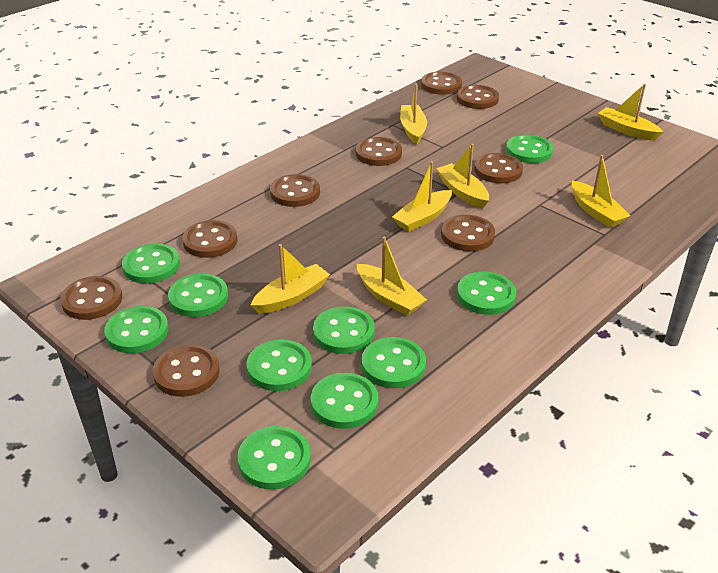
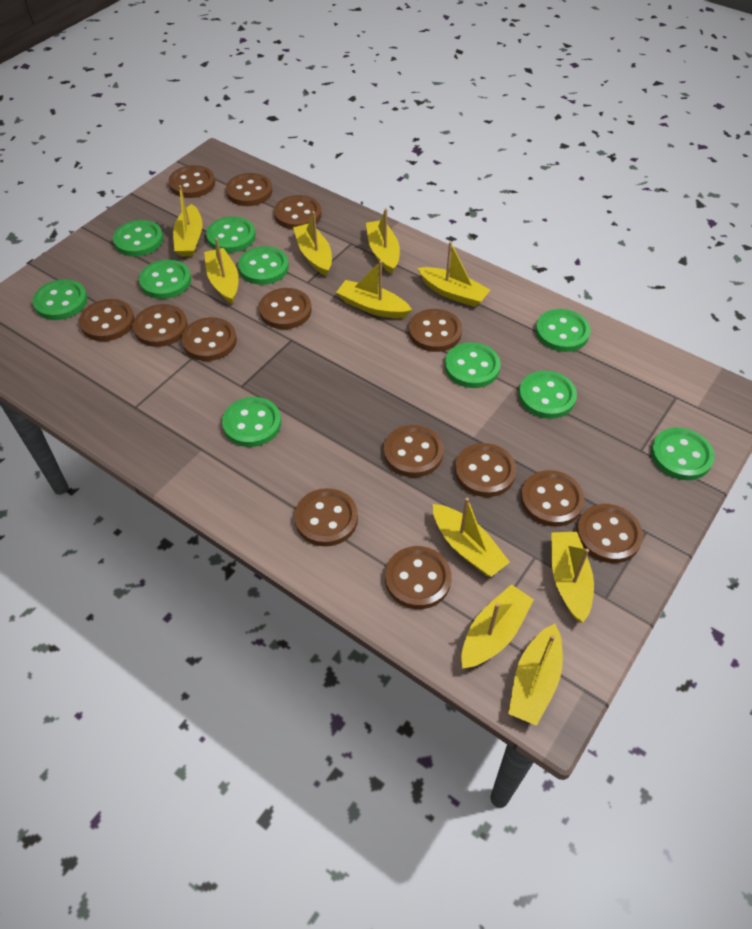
brown button: [60,276,122,320] [153,344,220,397] [182,220,237,258] [270,174,320,207] [356,137,402,166] [421,72,462,95] [441,215,495,251] [457,85,499,109] [474,153,523,183] = 9 -> [79,299,135,341] [133,304,188,347] [168,165,215,198] [181,317,237,361] [226,173,273,206] [259,288,312,329] [274,195,321,230] [294,488,358,546] [384,425,444,477] [385,546,452,609] [409,309,462,352] [455,443,516,497] [521,470,585,527] [576,504,643,563] = 14
yellow boat: [251,244,330,314] [357,237,427,316] [392,161,452,232] [400,84,427,144] [436,144,489,209] [572,155,630,228] [598,84,663,141] = 7 -> [173,185,202,257] [204,238,239,304] [293,211,332,276] [336,261,412,319] [366,208,400,274] [418,241,490,307] [433,498,510,577] [461,584,534,669] [508,624,563,726] [551,532,594,623] = 10

